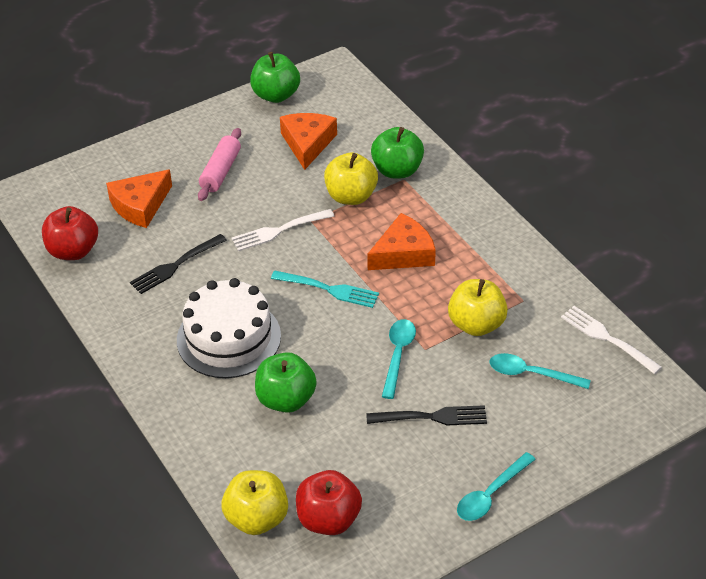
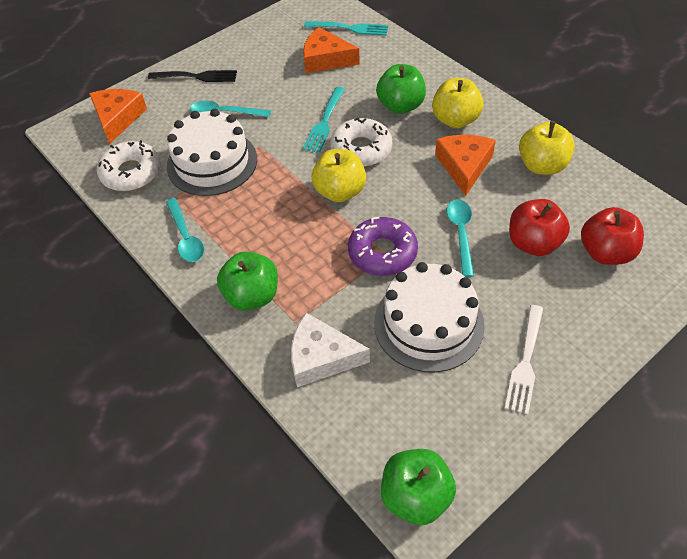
black fork: [130,234,227,294] [366,405,487,426] = 2 -> [148,70,237,82] = 1
pink rolling pin: [198,128,241,201] = 1 -> none = 0
purple donut: none = 0 -> [348,217,418,276] = 1
turquoise fork: [271,271,379,308] = 1 -> [303,87,345,153] [304,21,388,36] = 2
white cake: [177,278,281,378] = 1 -> [167,109,257,196] [374,262,485,372] = 2
white cheese: none = 0 -> [291,313,370,387] = 1
white donut: none = 0 -> [97,140,161,191] [330,117,392,167] = 2
white fork: [232,209,334,251] [561,306,662,374] = 2 -> [505,305,543,414] = 1

